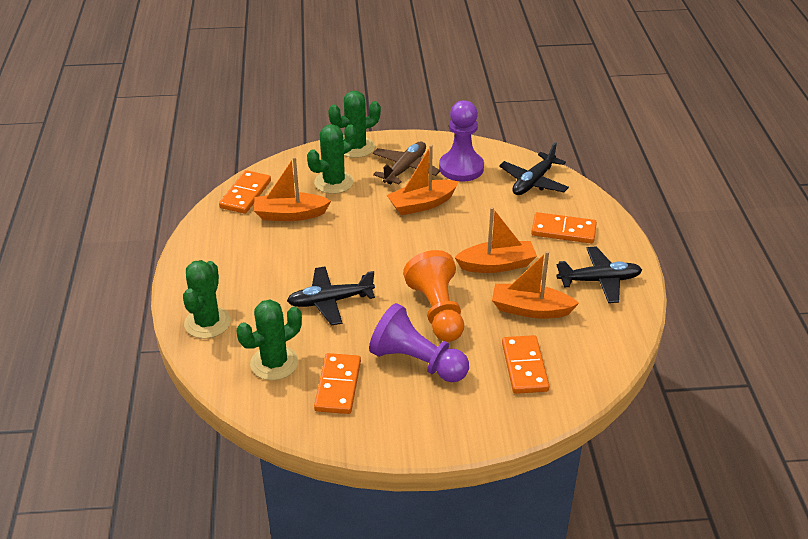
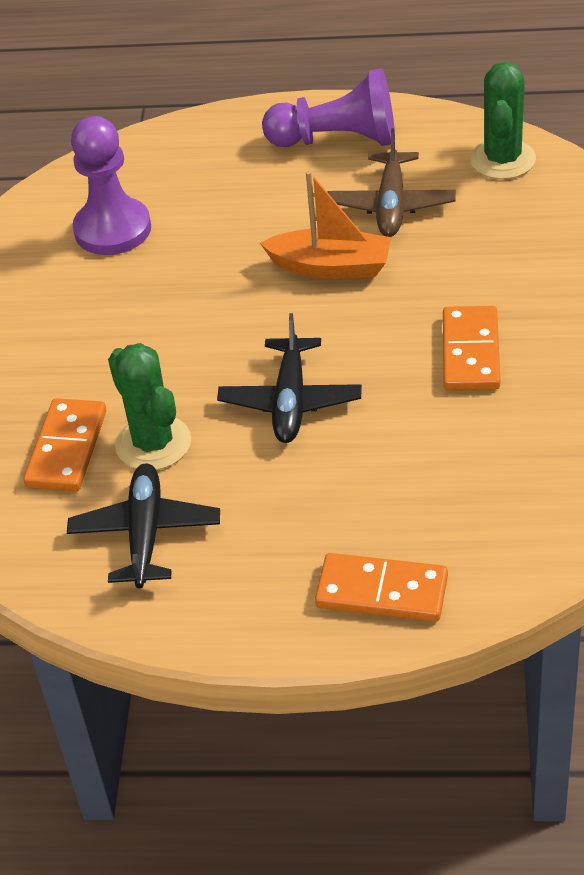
black plane: [287,267,375,326] [499,142,569,195] [557,246,642,303] = 3 -> [67,463,220,588] [217,313,362,443] = 2
green cactus: [183,260,231,339] [236,299,302,380] [307,124,356,194] [328,91,381,158] = 4 -> [108,343,191,470] [470,62,536,179] = 2
orange boat: [254,157,331,221] [387,145,459,215] [455,207,537,273] [492,251,579,319] = 4 -> [260,171,391,279] = 1
orange domino: [219,170,271,214] [314,353,361,414] [502,335,549,394] [531,212,597,244] = 4 -> [24,398,106,491] [315,553,448,622] [443,306,500,390] = 3
orange pawn: [403,250,464,342] = 1 -> none = 0

